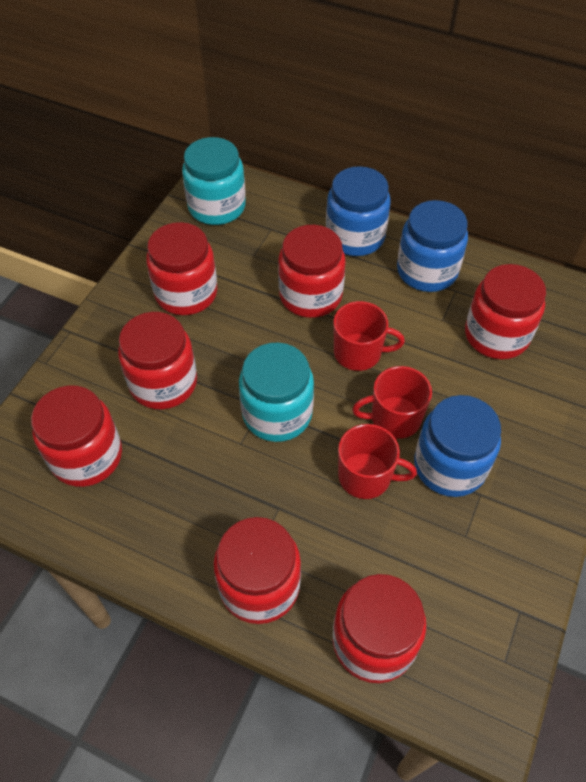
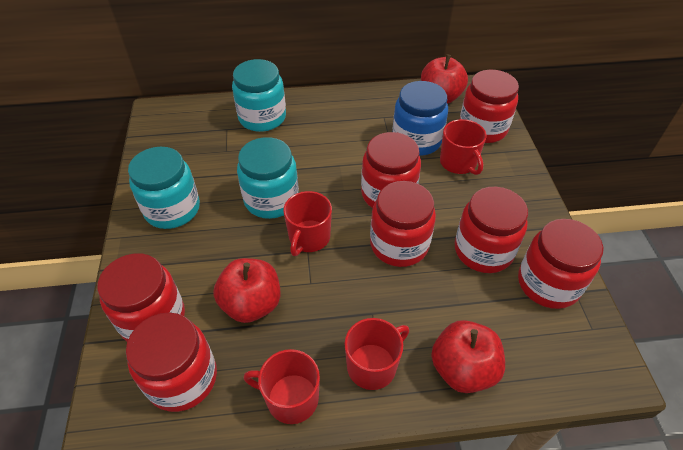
blue jar: [326,166,391,256] [397,200,468,292] [414,395,501,497] = 3 -> [392,81,448,156] = 1
red apple: none = 0 -> [213,258,280,323] [421,54,468,104] [431,320,505,393] = 3
red mug: [333,301,405,371] [338,424,417,499] [352,366,432,439] = 3 -> [244,349,320,424] [283,191,332,256] [344,318,409,390] [440,119,487,175] = 4
turquoise jar: [182,137,246,225] [239,342,314,442] = 2 -> [128,147,200,229] [232,59,286,132] [237,137,299,219] = 3

